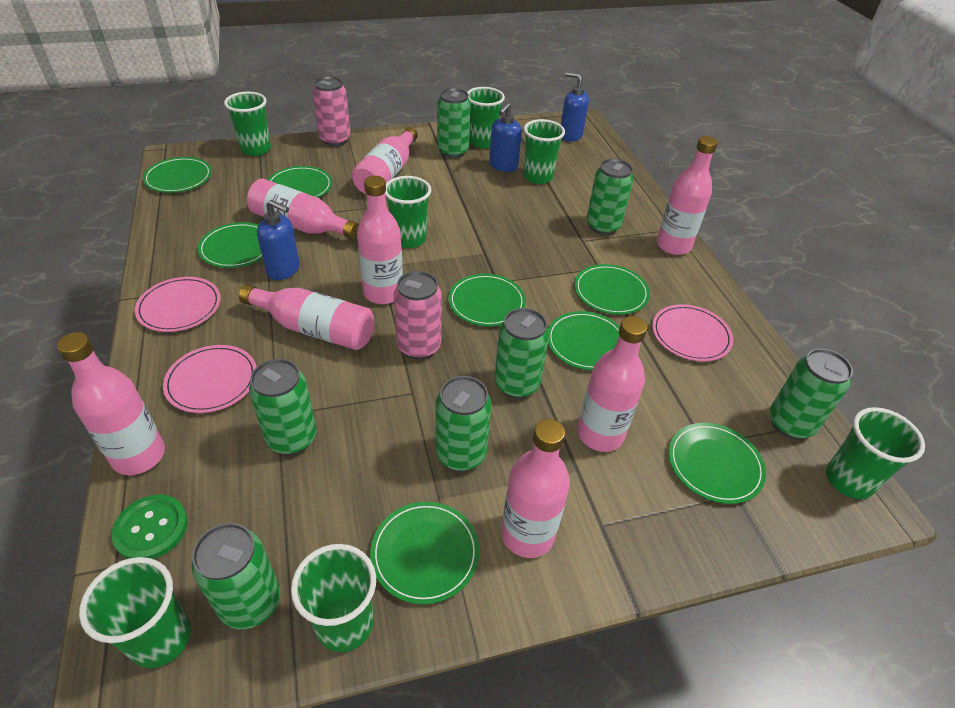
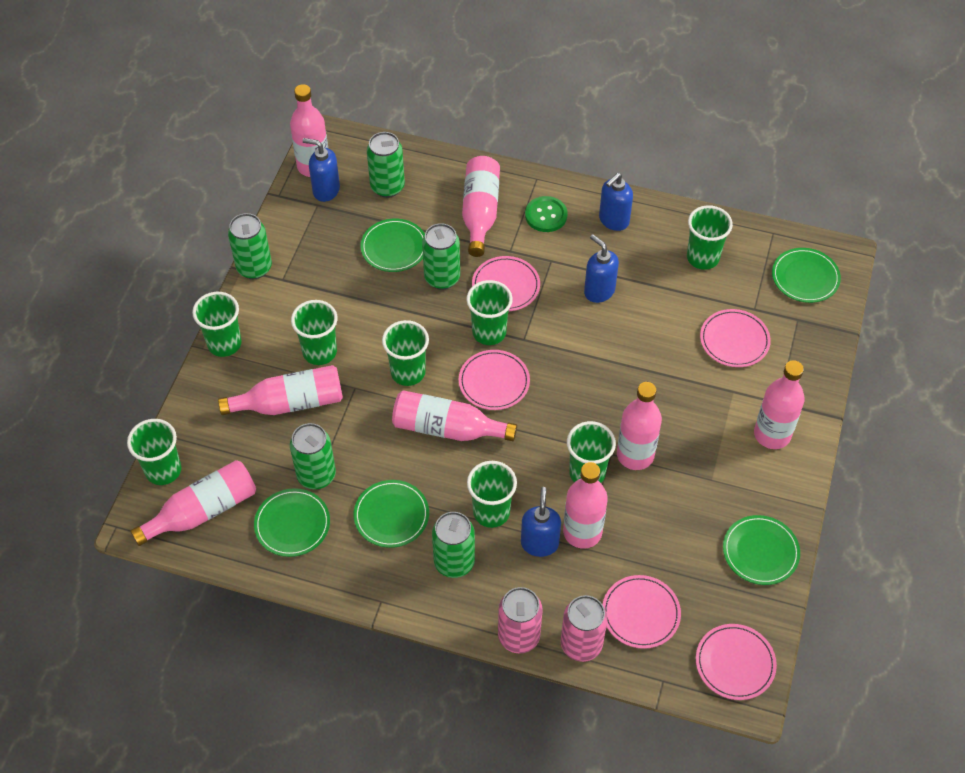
blue soap dispenser: [257,200,300,280] [489,103,522,172] [561,72,589,142] = 3 -> [303,138,340,202] [521,487,561,557] [584,234,619,303] [599,173,633,231] = 4
green can: [191,523,280,629] [249,359,317,455] [436,376,492,471] [437,88,471,158] [494,308,549,398] [586,159,633,235] [769,349,853,439] = 7 -> [228,213,272,279] [290,423,336,489] [367,132,405,198] [422,223,460,290] [432,512,475,578] = 5
green cup: [79,557,191,668] [224,91,271,156] [291,544,376,652] [385,176,431,248] [467,87,505,148] [523,119,565,184] [826,407,925,499] = 7 -> [127,419,181,485] [192,292,242,357] [291,300,338,365] [382,320,429,386] [467,280,513,345] [467,461,517,528] [567,421,616,483] [687,205,733,270] = 8
green plate: [143,157,212,193] [198,222,262,268] [268,166,332,198] [370,502,479,604] [448,274,526,326] [548,311,620,370] [574,264,650,315] [669,423,766,504] = 8 -> [254,488,330,557] [354,480,429,548] [360,219,425,272] [723,515,800,585] [772,248,841,303] = 5
pink plate: [135,277,221,332] [163,345,257,413] [652,304,733,362] = 3 -> [459,350,530,410] [472,256,540,311] [603,575,681,649] [696,624,777,700] [700,309,771,367] = 5

